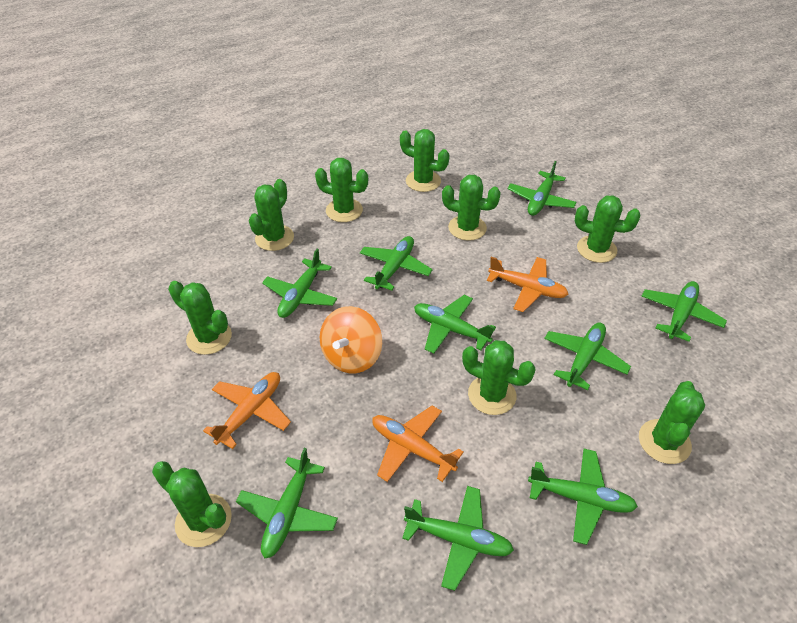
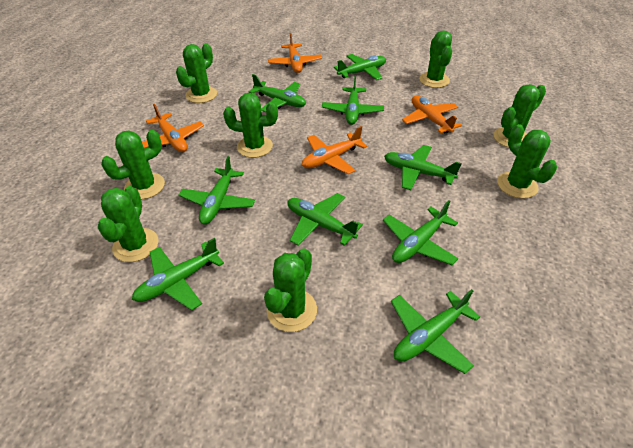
green cactus: [152,461,232,547] [168,281,232,355] [249,179,294,251] [315,158,368,222] [400,129,450,192] [442,175,501,241] [462,340,536,415] [575,195,640,263] [639,381,705,464] = 9 -> [98,186,158,262] [101,130,165,199] [176,43,217,103] [223,93,278,158] [264,248,317,332] [419,30,452,88] [493,84,546,147] [497,124,557,198] = 8
orange plane: [203,372,291,449] [372,405,464,482] [487,257,568,312] = 3 -> [142,104,204,152] [268,33,322,73] [302,126,367,174] [402,96,462,133] = 4
orange spinning top: [320,306,382,373] = 1 -> none = 0

